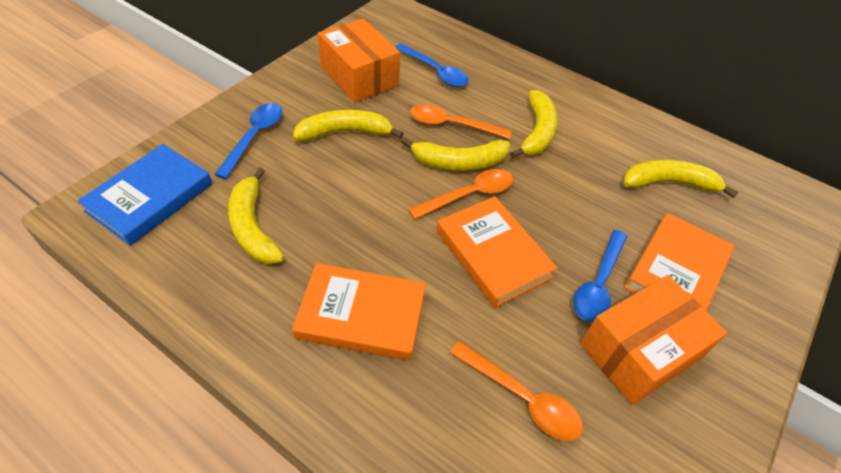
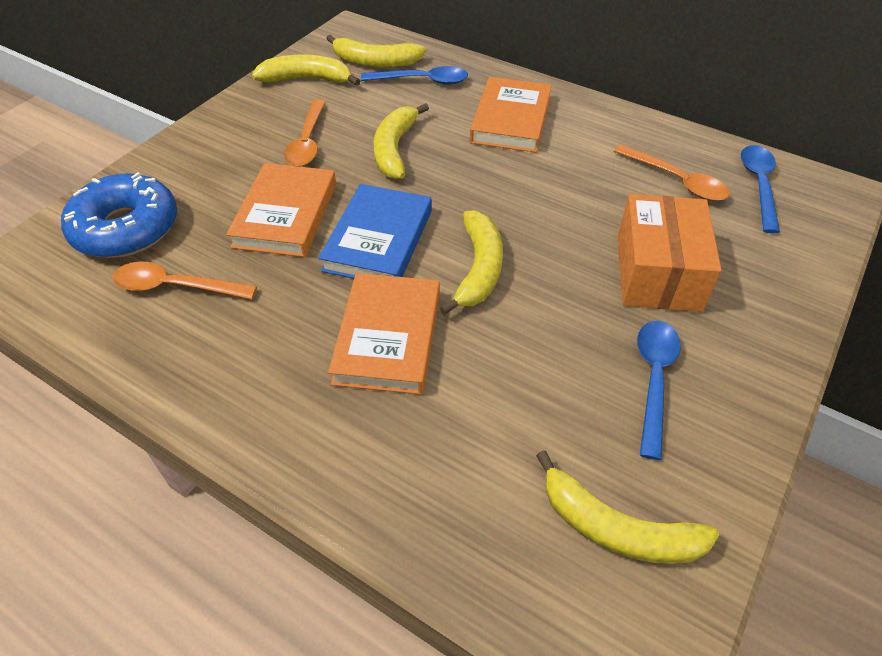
blue donut: none = 0 -> [61,172,177,258] = 1
orange box: [318,19,400,103] [580,275,727,405] = 2 -> [617,194,722,312] = 1

